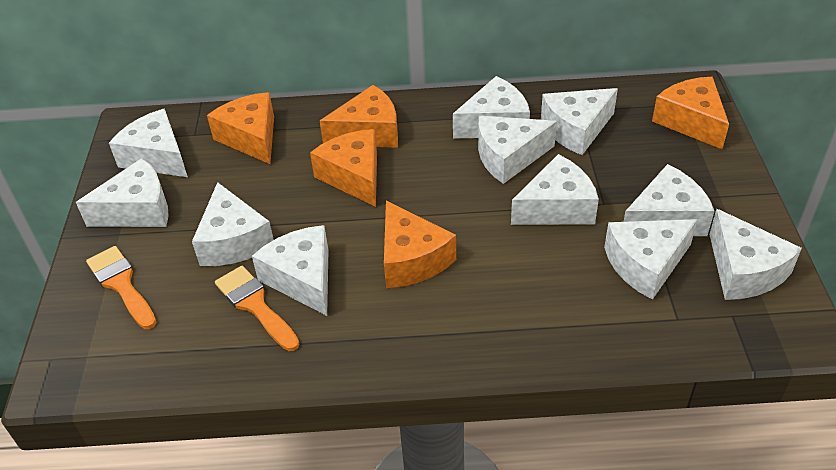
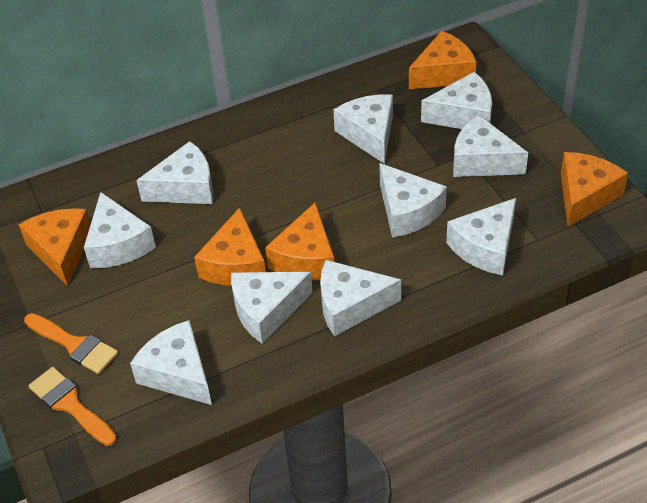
white cheese: [76,158,168,227] [109,109,188,177] [192,182,274,266] [252,225,329,316] [453,76,530,138] [478,116,557,184] [511,154,599,225] [541,88,618,155] [604,219,698,300] [623,164,714,236] [709,209,802,300] = 11 -> [84,192,156,268] [130,320,212,405] [136,141,214,204] [231,272,313,344] [320,260,401,337] [333,95,393,164] [380,163,447,238] [421,72,492,129] [446,198,516,275] [453,114,528,177] = 10

